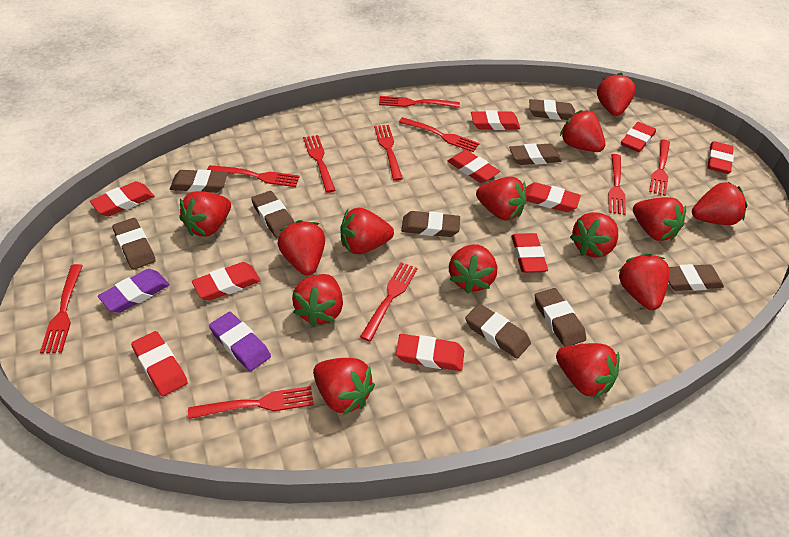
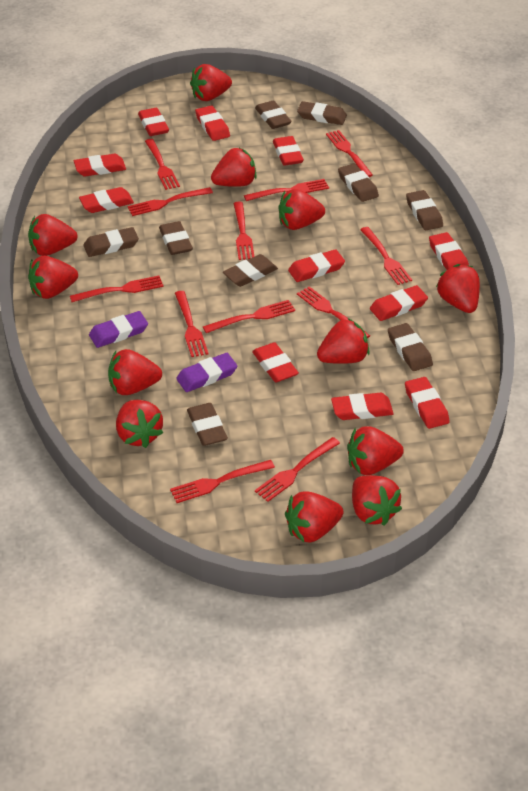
red eraser: [90,181,154,216] [131,331,188,397] [192,262,261,301] [396,334,464,371] [447,150,500,183] [471,110,520,130] [511,233,548,273] [526,182,581,212] [621,122,656,152] [708,141,734,174] = 10 -> [74,154,126,176] [79,187,134,213] [138,108,169,136] [195,105,230,141] [252,342,299,382] [273,136,304,166] [288,249,345,282] [331,393,394,420] [370,285,428,321] [405,377,450,429] [429,232,469,270] = 11
red fork: [40,264,83,353] [188,386,314,419] [207,165,300,187] [303,135,336,193] [360,262,418,341] [374,125,403,181] [379,96,460,108] [399,117,480,152] [608,154,626,215] [649,139,670,196] = 10 -> [70,276,164,302] [127,187,213,216] [145,139,180,190] [170,460,275,503] [175,291,208,357] [203,300,295,333] [234,202,255,260] [244,179,329,201] [255,437,340,502] [297,286,370,339] [326,130,373,177] [360,227,412,285] = 12
red strawberry: [179,191,231,236] [278,220,325,276] [292,274,343,327] [313,358,375,415] [340,208,394,254] [449,244,497,294] [476,176,527,221] [556,343,620,398] [560,110,605,152] [570,212,618,258] [597,73,635,116] [618,253,670,310] [633,197,686,241] [692,182,748,225] = 14 -> [28,214,77,256] [28,256,78,299] [108,349,162,395] [116,400,163,448] [190,64,232,101] [211,148,257,187] [279,189,325,230] [285,491,343,542] [317,318,370,364] [347,426,404,475] [352,475,402,526] [436,264,480,313] = 12

